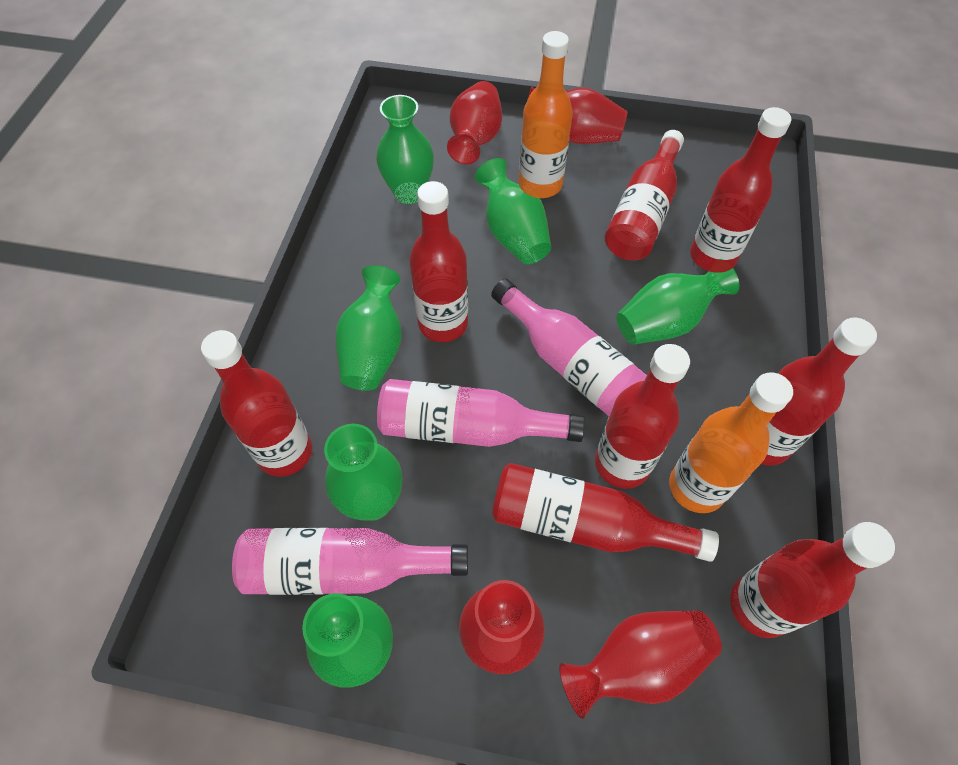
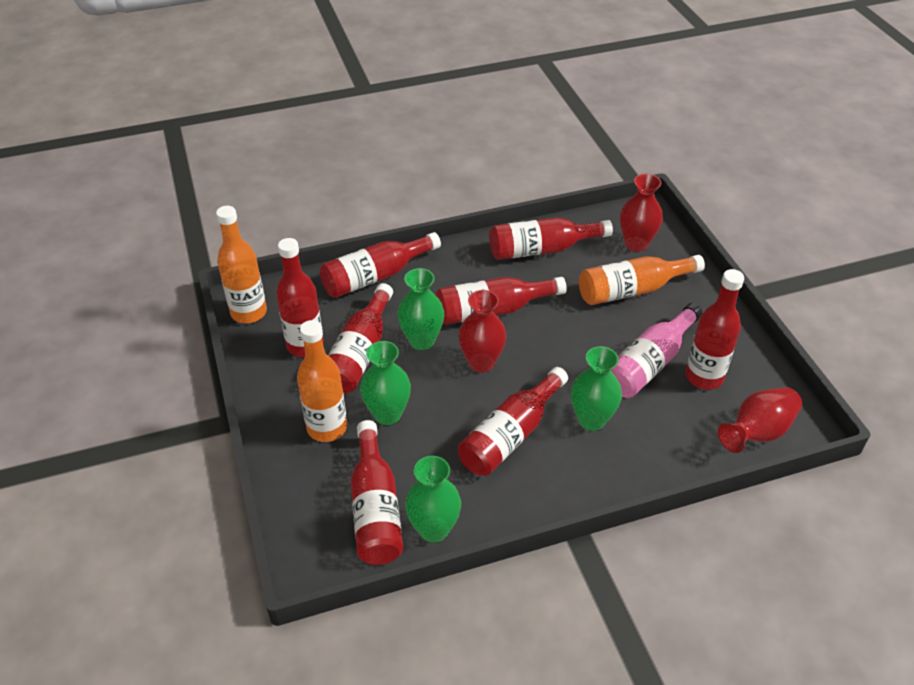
green vase: [302,593,393,688] [324,424,402,521] [336,265,402,391] [376,95,434,204] [475,158,551,264] [616,259,739,345] = 6 -> [360,341,411,425] [397,268,444,350] [405,456,461,543] [571,346,622,431] = 4
orange bottle: [519,31,573,198] [669,373,793,513] = 2 -> [216,206,267,324] [297,320,347,442] [579,255,705,305] = 3
pink bottle: [232,528,468,595] [377,379,585,447] [491,279,647,416] = 3 -> [611,303,702,398] = 1
red vase: [447,81,502,165] [459,580,545,674] [528,86,627,144] [559,610,722,719] = 4 -> [458,290,506,372] [620,174,663,251] [718,387,802,453] = 3

